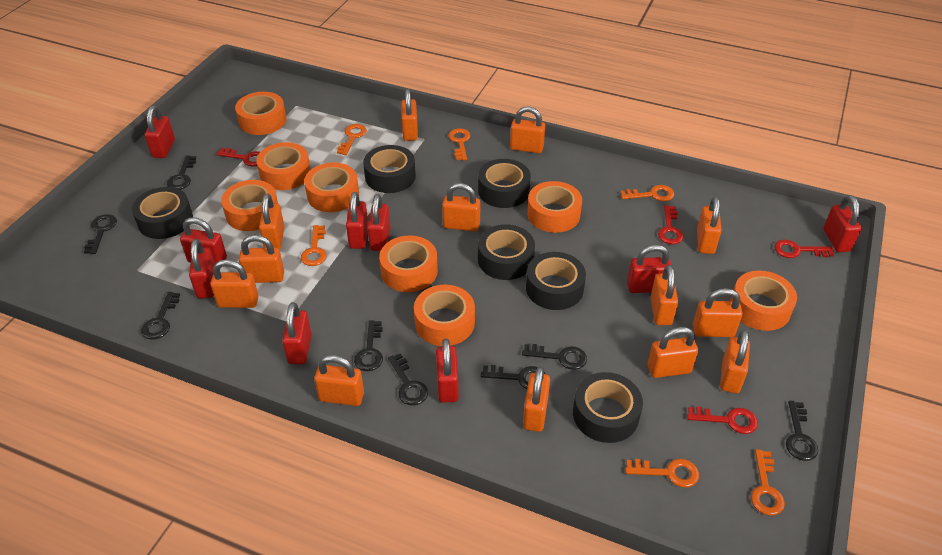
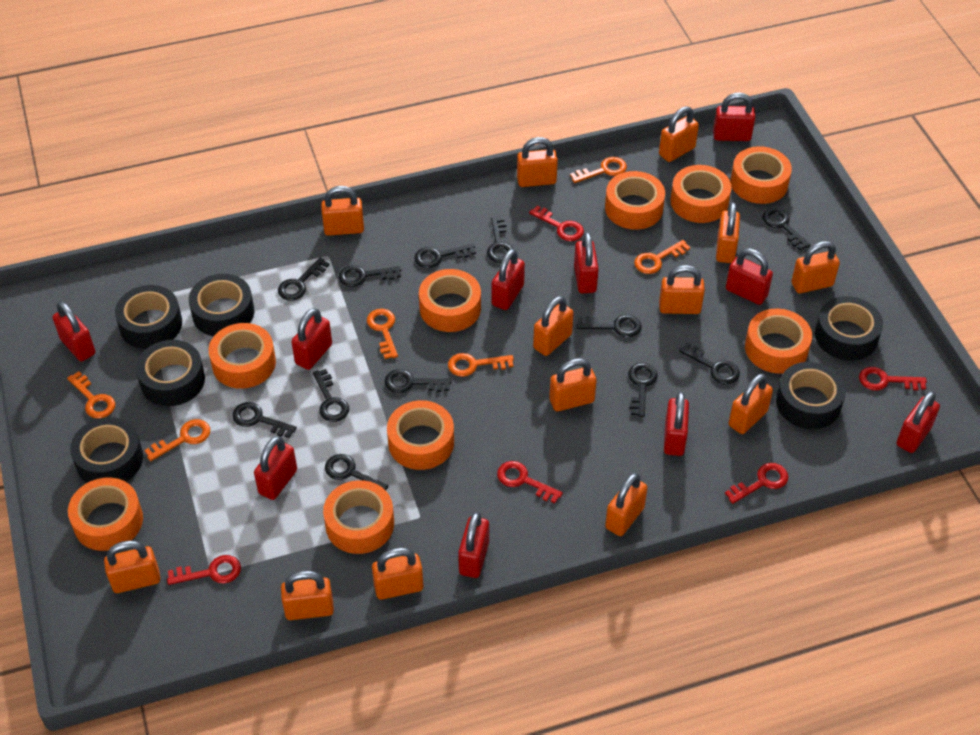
black key: [84,214,117,254] [141,292,180,340] [167,155,196,190] [354,320,383,371] [388,353,428,405] [481,365,546,389] [522,344,587,370] [786,401,818,461] = 8 -> [232,402,297,438] [278,258,329,301] [313,369,349,422] [325,454,388,490] [339,265,401,287] [384,369,451,393] [414,243,476,268] [487,217,513,263] [577,315,642,337] [628,363,658,417] [679,342,740,384] [762,208,811,250] = 12
orange tape: [221,180,278,231] [235,92,286,135] [256,142,311,190] [304,162,359,212] [379,236,438,292] [414,285,475,346] [527,181,582,233] [730,271,797,331] = 8 -> [68,478,143,551] [209,323,276,389] [323,480,394,554] [387,400,454,470] [419,269,481,332] [605,171,665,230] [670,165,732,223] [730,146,792,204] [745,309,812,374] = 9
red key: [216,148,260,167] [658,205,683,244] [687,406,758,434] [774,240,834,258] = 4 -> [167,555,241,585] [497,461,563,503] [529,205,584,241] [725,463,789,504] [859,367,927,391] = 5
red padlock: [145,105,175,158] [180,217,227,263] [189,239,215,298] [282,302,312,364] [346,192,368,249] [367,194,391,251] [436,339,459,403] [627,244,672,293] [823,195,862,252] = 9 -> [53,301,95,361] [254,436,297,500] [291,308,332,370] [458,512,489,578] [492,249,525,310] [574,232,599,293] [664,392,689,456] [713,92,755,141] [726,248,773,305] [896,391,940,453] = 10

